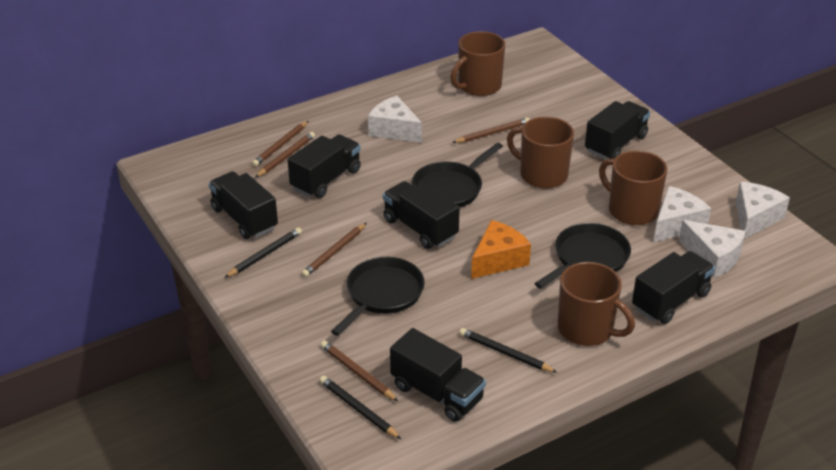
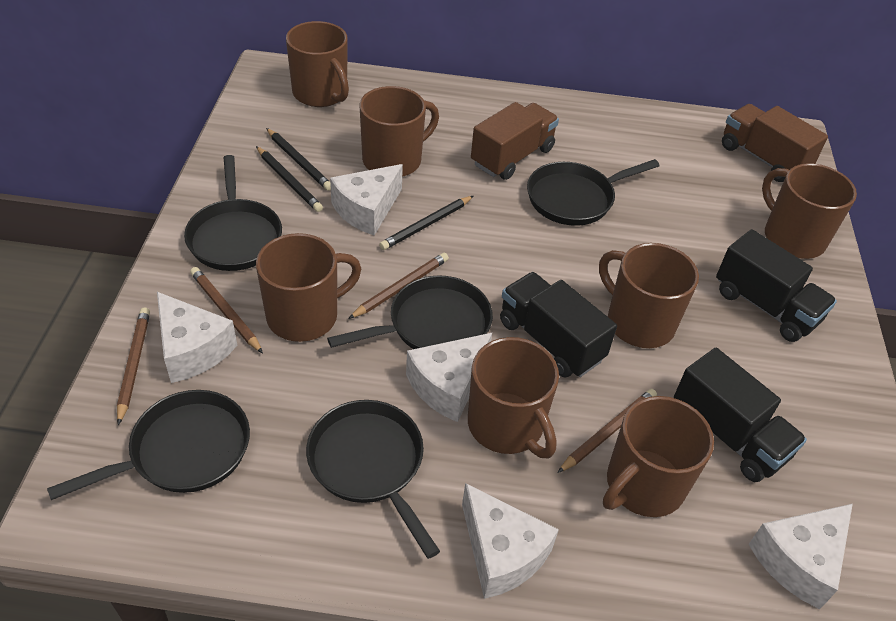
black pan: [331,257,425,336] [412,143,503,207] [534,223,631,289] = 3 -> [47,390,250,500] [184,155,282,271] [306,400,440,559] [327,275,493,349] [527,159,660,226] = 5
black truck: [209,171,278,239] [288,134,361,198] [383,181,460,249] [390,328,486,422] [585,101,650,159] [632,251,715,324] = 6 -> [500,272,617,378] [674,348,807,482] [716,229,837,342] = 3
brown mug: [450,31,505,96] [507,117,574,189] [558,262,635,346] [599,151,668,225] = 4 -> [256,233,361,342] [286,21,349,107] [360,86,439,177] [468,337,559,458] [599,243,699,348] [603,396,714,517] [762,163,857,259] = 7
brown pencil: [252,121,308,167] [255,132,315,178] [301,223,366,277] [321,341,398,401] [452,118,530,143] = 5 -> [117,307,150,425] [190,267,263,353] [348,253,449,319] [557,389,657,473] = 4
brown truck: none = 0 -> [471,102,559,180] [722,104,828,182] = 2
orange cheese: [471,220,531,279] = 1 -> none = 0
white cheese: [368,96,422,143] [654,186,711,242] [679,220,746,278] [736,182,790,239] = 4 -> [157,292,237,383] [330,164,403,235] [406,333,492,422] [462,483,559,599] [748,504,853,609] = 5

